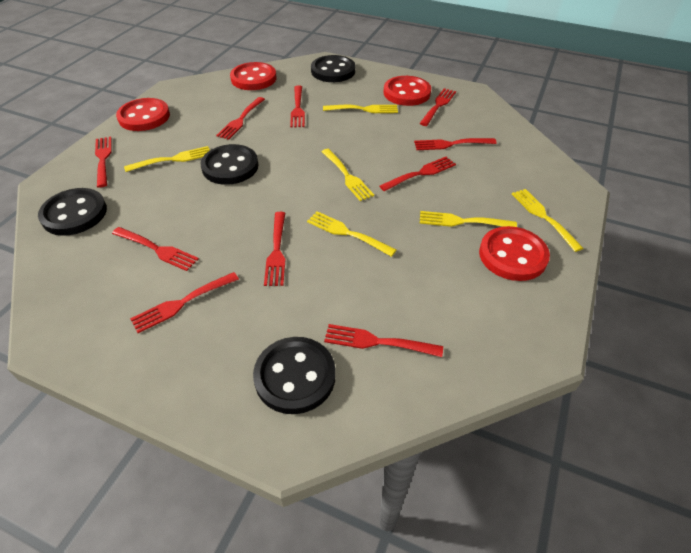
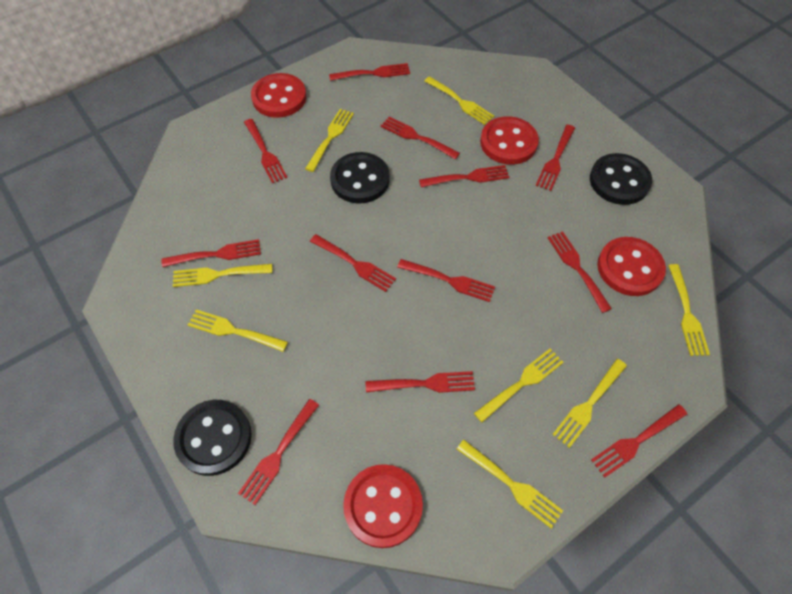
black button: [38,188,107,236] [201,144,258,185] [253,337,336,414] [311,55,355,82] = 4 -> [173,400,252,476] [330,152,390,204] [590,153,652,205] = 3
red fork: [95,137,112,188] [112,227,199,271] [130,272,239,333] [216,97,265,140] [264,212,285,286] [290,85,305,128] [324,324,443,357] [379,157,456,191] [414,138,497,150] [419,88,456,126] = 10 -> [162,239,261,267] [238,399,319,505] [244,119,287,183] [310,234,396,292] [329,63,410,81] [366,371,475,393] [381,116,460,159] [397,259,495,302] [419,165,509,187] [536,125,575,191] [547,231,612,313] [591,404,687,478] = 12
yellow fork: [124,146,210,172] [307,211,396,257] [322,149,374,201] [323,105,398,113] [420,211,517,227] [512,189,583,252] = 6 -> [173,264,273,287] [188,309,288,352] [305,109,354,172] [424,76,494,125] [457,440,563,529] [474,349,564,422] [552,359,627,448] [668,264,710,356] = 8

